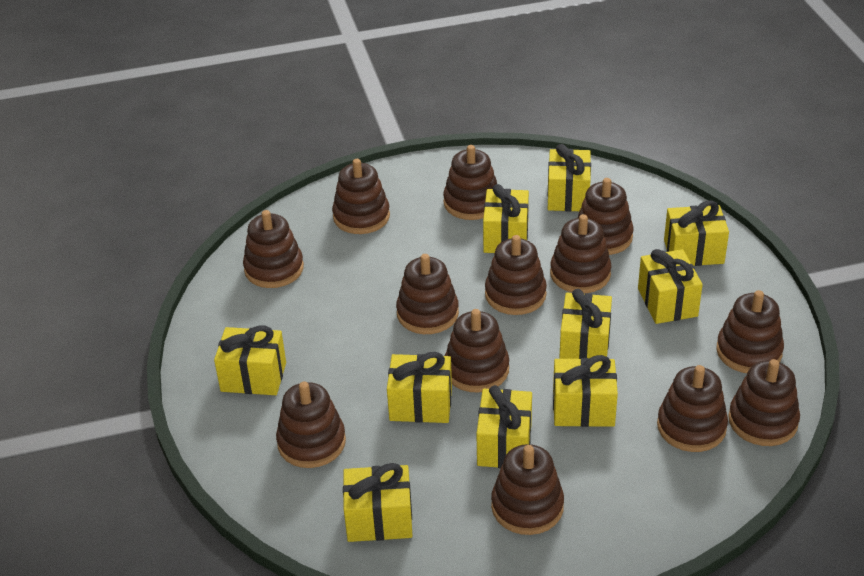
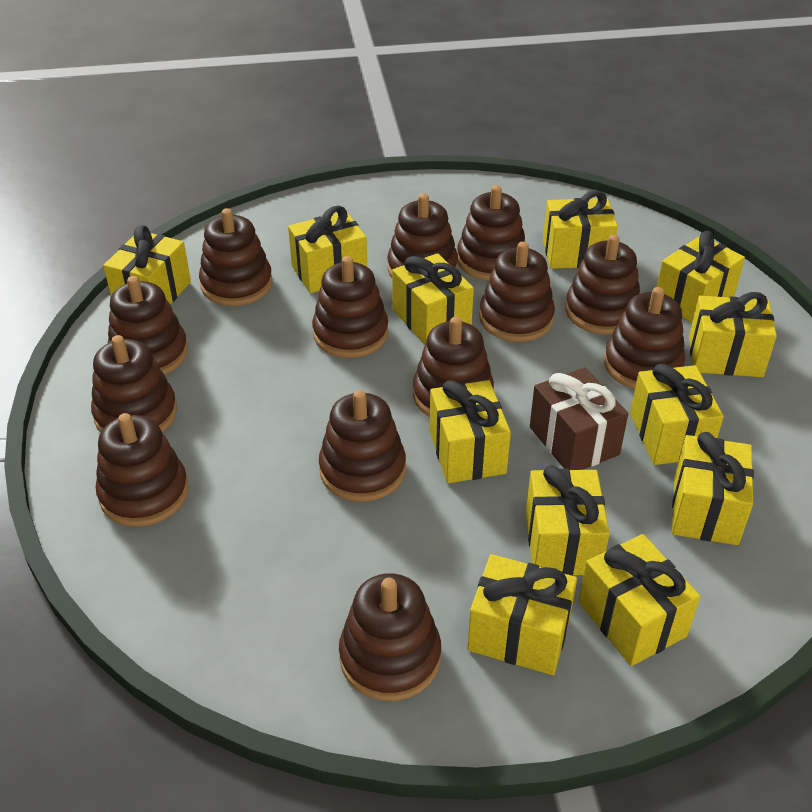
brown gift: none = 0 -> [530,367,628,470] = 1
yellow gift: [214,326,286,395] [343,463,412,542] [387,352,452,423] [476,385,532,468] [483,184,529,253] [548,144,591,211] [553,355,618,427] [559,289,612,359] [638,249,703,324] [664,200,729,266] = 10 -> [103,225,191,305] [288,206,367,293] [392,253,474,345] [429,380,511,483] [467,554,577,675] [526,465,610,576] [543,191,618,269] [579,534,700,666] [630,364,724,465] [657,231,745,323] [672,432,754,545] [689,292,777,377] = 12

